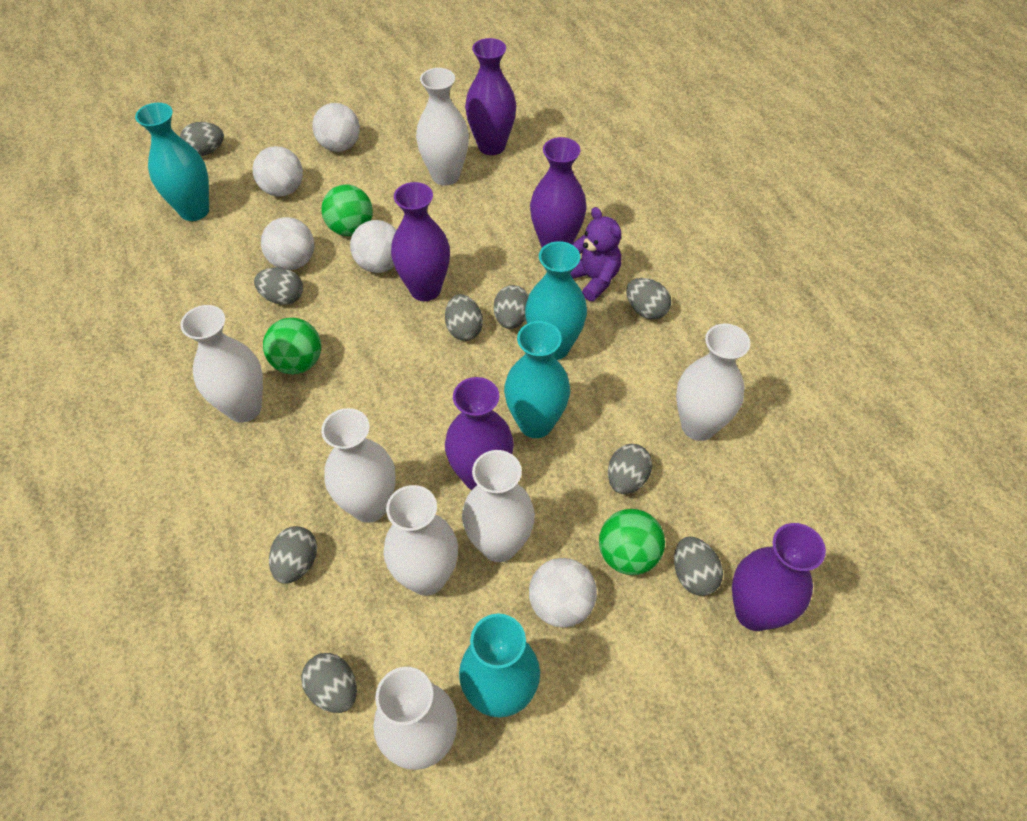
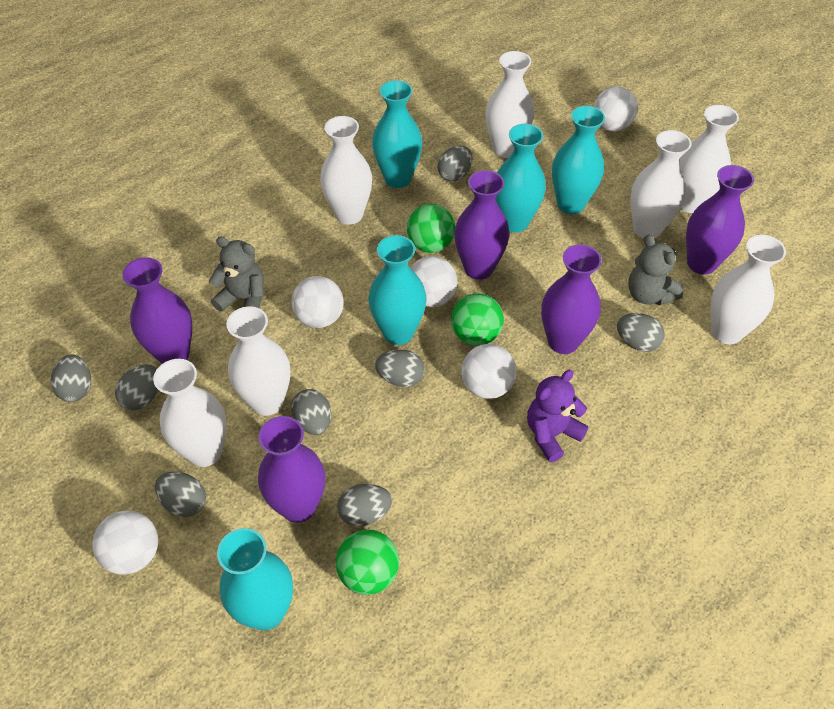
grey egg: [180,122,224,156] [254,267,303,305] [269,526,317,584] [301,653,357,713] [445,294,483,341] [494,285,529,329] [608,444,652,494] [626,278,671,320] [674,536,723,596] = 9 -> [51,354,91,402] [115,364,158,410] [155,472,206,517] [291,389,331,435] [337,484,392,527] [375,349,425,387] [437,146,472,182] [617,313,665,352] = 8
grey teddy bear: none = 0 -> [209,237,264,312] [628,235,683,305] = 2
turquoise vase: [135,103,209,221] [459,613,540,718] [504,321,570,438] [525,241,587,360] = 4 -> [217,528,293,630] [368,235,427,345] [372,80,422,188] [495,124,546,232] [552,106,605,214] = 5

